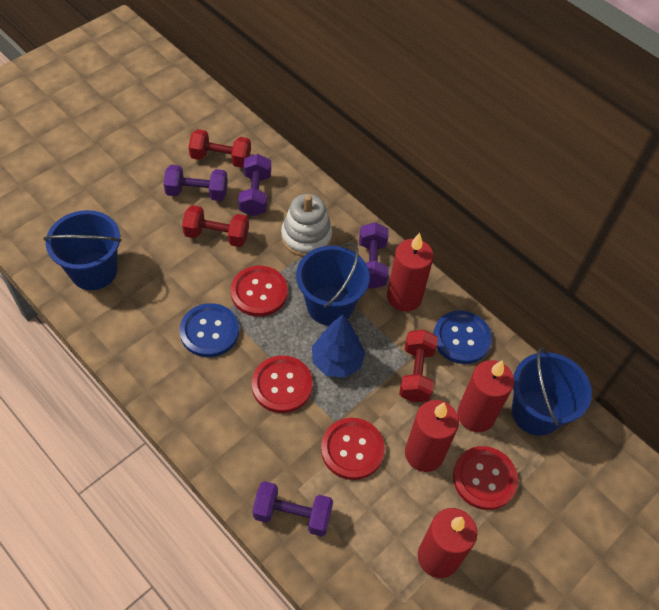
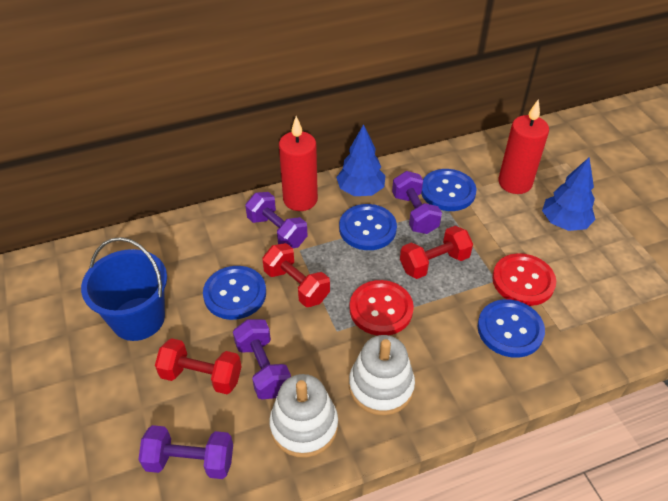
blue bucket: [43,210,122,290] [296,242,370,326] [512,347,592,436] = 3 -> [81,237,167,341] = 1
blue button: [179,303,239,357] [433,310,492,364] = 2 -> [203,266,266,320] [339,204,397,250] [421,169,477,211] [477,299,545,358] = 4
blue tree: [312,314,365,378] = 1 -> [336,124,386,196] [542,158,596,231] = 2
red button: [231,266,288,317] [252,355,313,413] [321,418,385,480] [453,446,518,510] = 4 -> [350,280,414,336] [492,253,556,306] = 2
red candle: [387,233,434,312] [405,400,459,472] [418,508,477,578] [457,360,514,432] = 4 -> [279,116,318,211] [498,99,549,194] = 2
white stacking toy: [281,194,332,257] = 1 -> [269,374,338,457] [349,335,415,415] = 2

